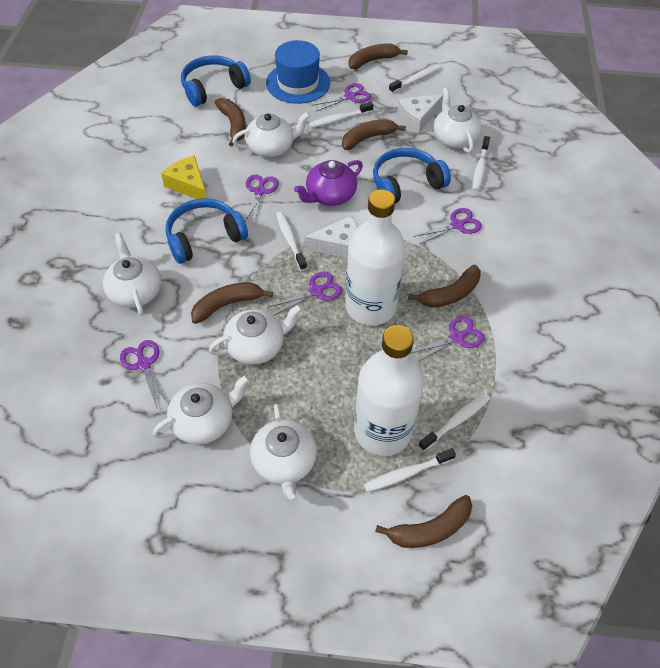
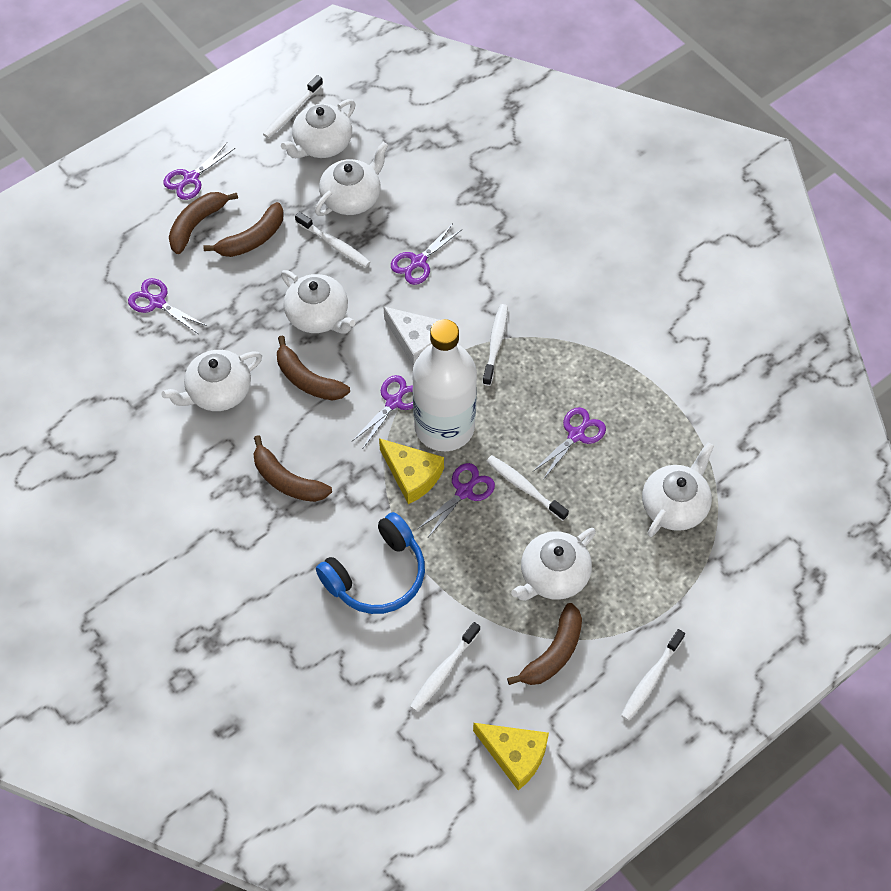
blue hat: [266,40,330,104] = 1 -> none = 0
blue headphones: [166,198,248,264] [181,55,251,106] [373,148,451,204] = 3 -> [316,512,425,614] = 1
brown banana: [191,282,273,324] [215,98,246,146] [342,119,406,150] [348,43,408,69] [375,495,472,548] [408,265,481,308] = 6 -> [169,192,238,254] [203,202,284,257] [253,435,332,502] [277,335,350,400] [507,603,582,685] = 5
purple teapot: [294,160,363,206] = 1 -> none = 0
white bottle: [345,189,406,325] [354,325,424,456] = 2 -> [412,319,477,451] = 1
white cheese: [305,216,358,258] [397,94,443,133] = 2 -> [383,306,439,366] = 1
yellow cheese: [161,156,207,199] = 1 -> [379,438,444,504] [473,723,549,790] = 2

